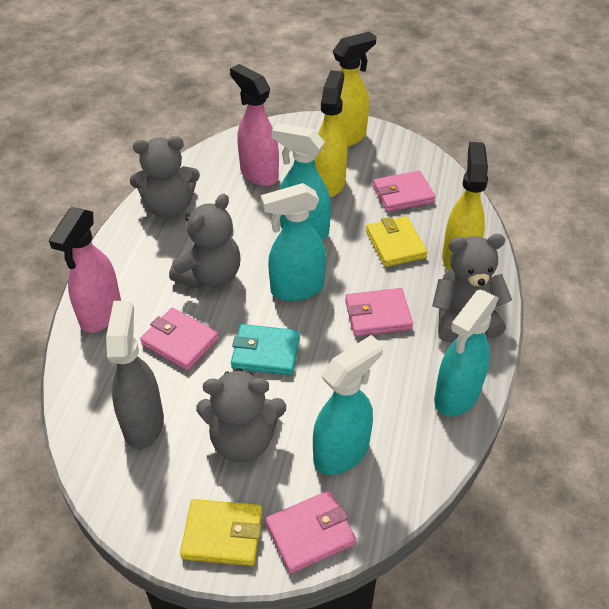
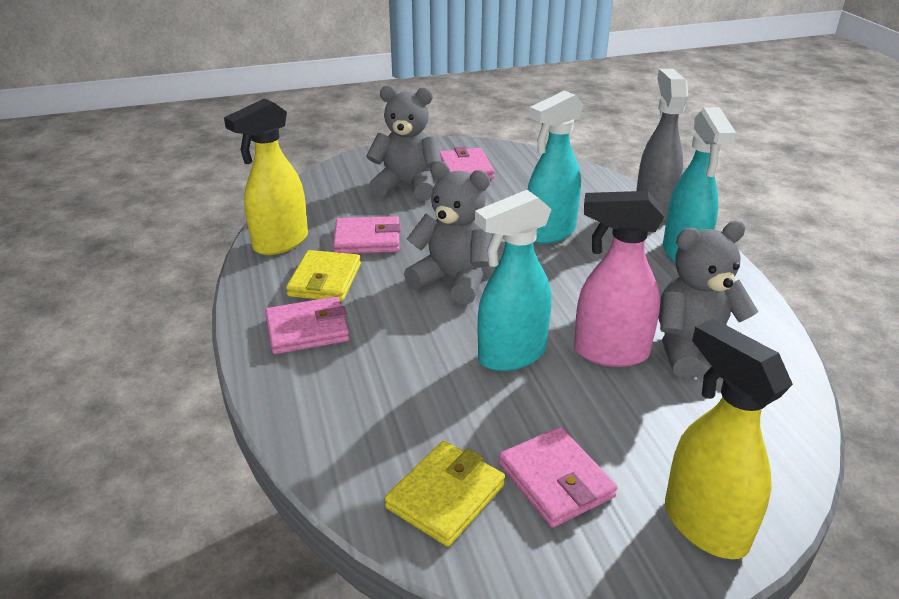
grey teddy bear: [130,136,200,218] [169,194,241,289] [197,368,286,463] [432,234,512,342] = 4 -> [366,85,441,201] [404,161,492,305] [658,221,758,378] = 3
pink spray bottle: [49,207,121,333] [230,64,279,186] = 2 -> [574,191,664,367] = 1
turquoise spray bottle: [261,183,326,301] [272,123,331,240] [313,335,383,475] [434,290,499,416] = 4 -> [475,190,552,371] [528,90,584,244] [663,107,736,263] = 3
turquoise wallet: [231,324,300,375] = 1 -> none = 0
yellow spray bottle: [315,70,347,197] [333,32,377,147] [442,142,488,270] = 3 -> [224,98,308,255] [665,319,793,559] = 2

